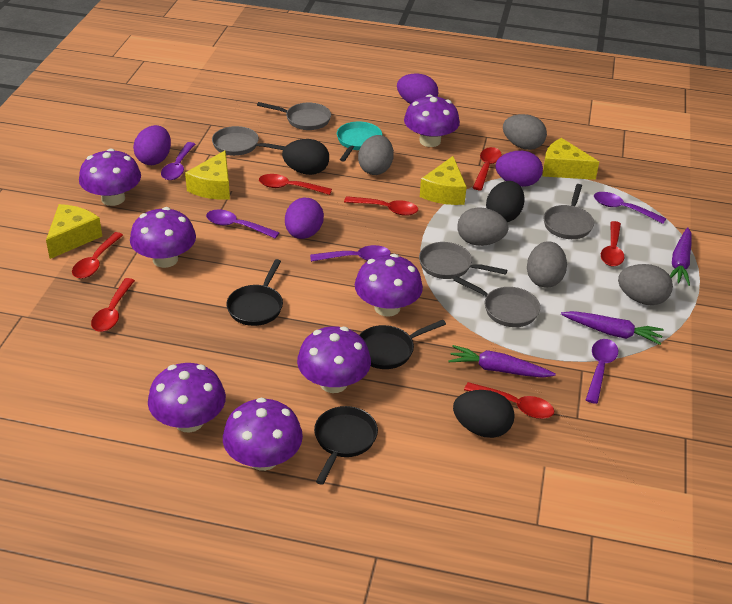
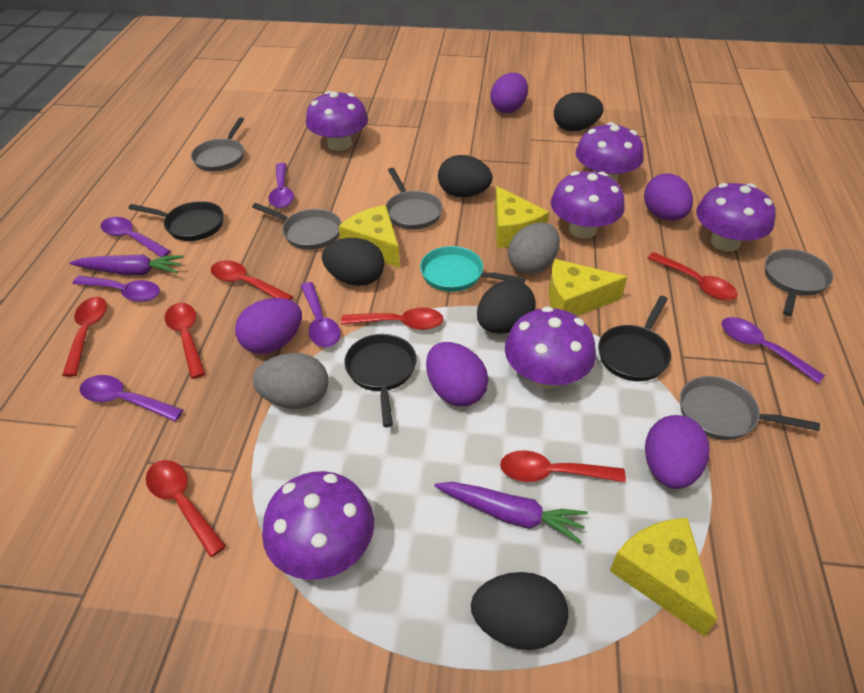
black egg: [282,139,329,175] [453,390,515,438] [486,181,525,222] = 3 -> [322,238,385,286] [438,155,492,198] [471,572,568,650] [477,280,536,334] [554,92,603,131] = 5
grey egg: [358,135,394,175] [457,207,509,246] [503,114,547,150] [527,241,567,288] [618,264,673,305] = 5 -> [253,353,328,409] [508,222,560,275] = 2
purple carrot: [448,345,556,378] [561,311,664,345] [670,227,692,286] = 3 -> [70,254,184,275] [434,482,588,544] = 2
purple egg: [133,125,171,165] [285,198,324,239] [397,73,438,104] [495,151,543,187] = 4 -> [235,298,302,354] [426,342,489,406] [491,73,528,113] [644,174,693,221] [645,415,709,489] = 5
purple mushroom: [79,149,141,206] [130,207,196,268] [148,363,226,433] [223,397,303,471] [297,326,371,393] [355,254,423,317] [404,94,460,147] = 7 -> [262,471,374,580] [306,91,368,151] [505,306,596,389] [551,171,625,238] [576,122,644,182] [696,183,776,251] = 6
purple spoon: [161,142,195,180] [206,209,279,239] [310,245,391,262] [586,339,618,404] [594,192,666,224] = 5 -> [73,276,160,302] [80,375,183,421] [101,217,171,257] [268,163,294,208] [301,282,341,347] [722,317,825,383] = 6

